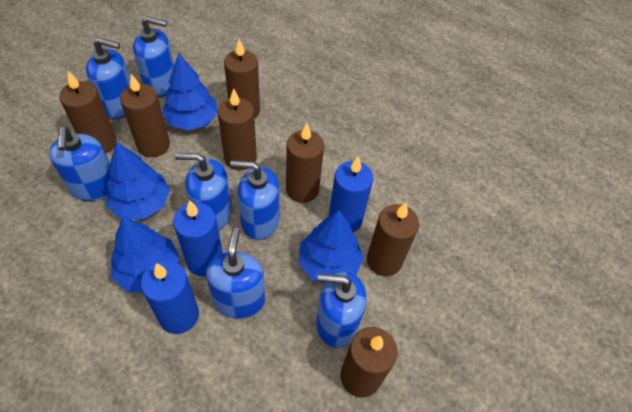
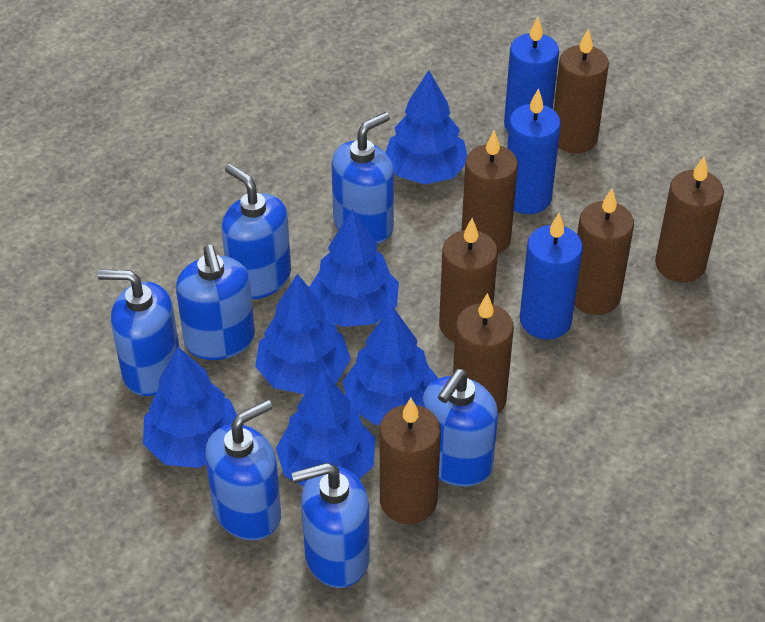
blue tree: [106,142,170,219] [111,216,180,292] [162,53,218,131] [298,210,364,283] = 4 -> [143,347,237,468] [255,274,351,394] [276,370,375,486] [309,209,399,327] [343,306,439,425] [385,70,467,184] = 6

